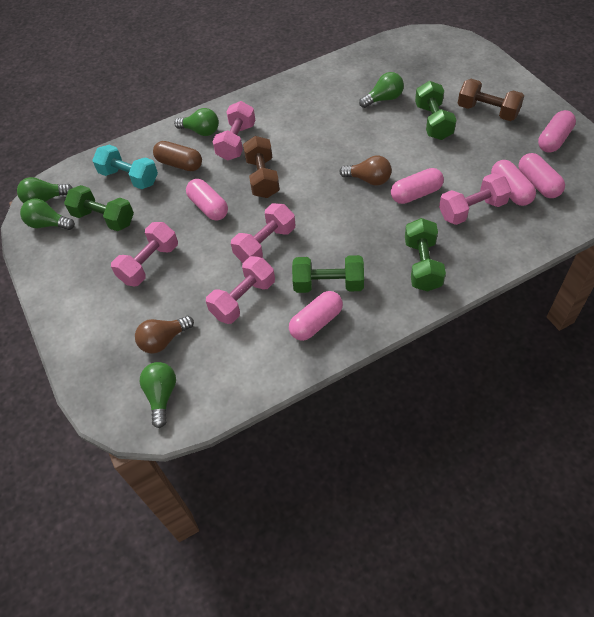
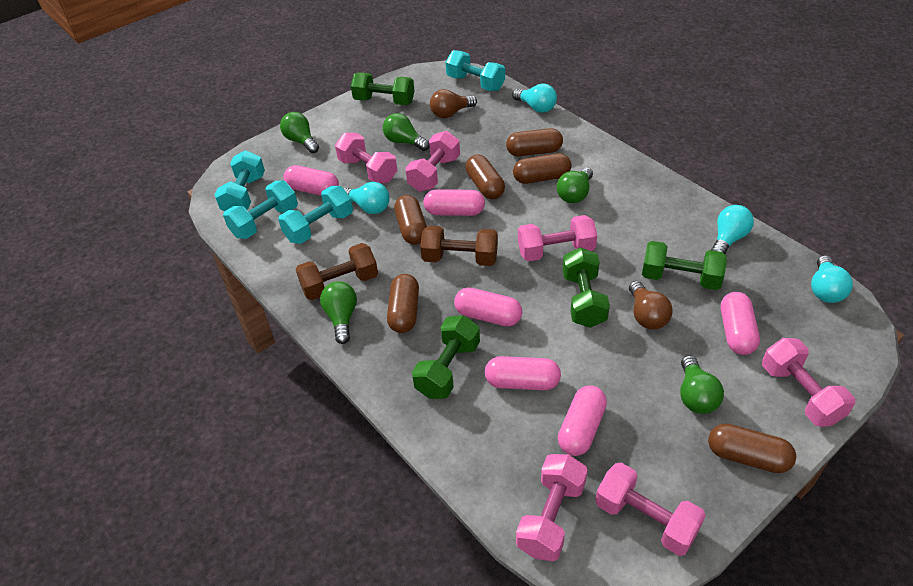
brown capsule: [153,141,202,171] = 1 -> [387,274,419,333] [394,195,427,245] [465,154,505,199] [506,128,563,156] [513,153,571,184] [708,424,796,473] = 6
pink dumbbell: [111,222,178,286] [206,256,275,324] [212,101,256,161] [231,203,295,263] [439,173,511,225] = 5 -> [335,133,397,183] [405,131,460,192] [516,454,588,561] [518,215,597,261] [595,463,706,556] [762,338,855,427] = 6
turquoise dumbbell: [92,145,158,189] = 1 -> [215,150,265,211] [223,180,298,239] [278,186,353,244] [445,50,505,91] = 4
turquoise light bulb: none = 0 -> [344,182,390,214] [512,83,557,113] [711,205,754,254] [811,255,853,303] = 4

